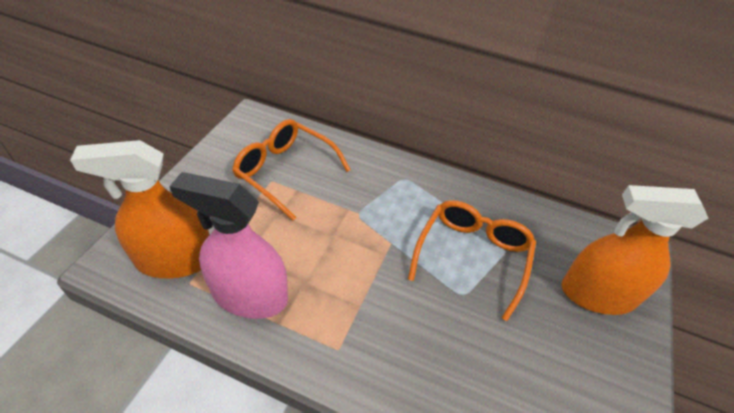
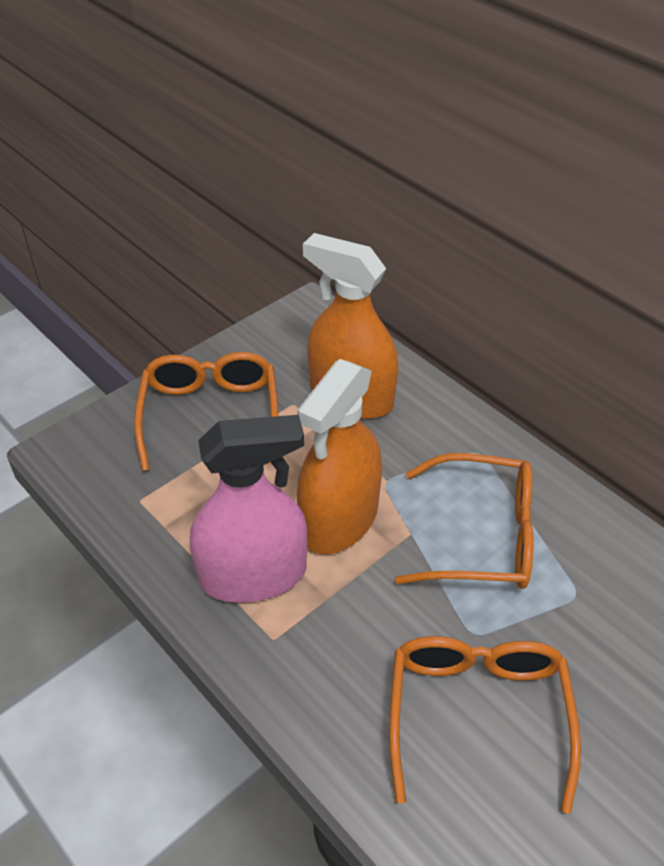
orange glasses: [232,119,351,221] [408,200,536,321] = 2 -> [134,352,278,471] [389,636,581,814] [395,453,534,589] = 3

